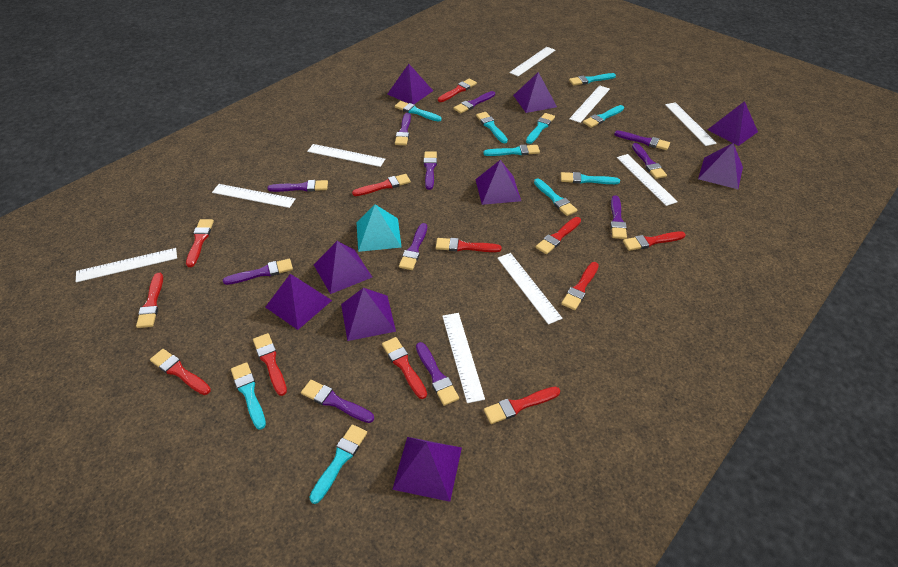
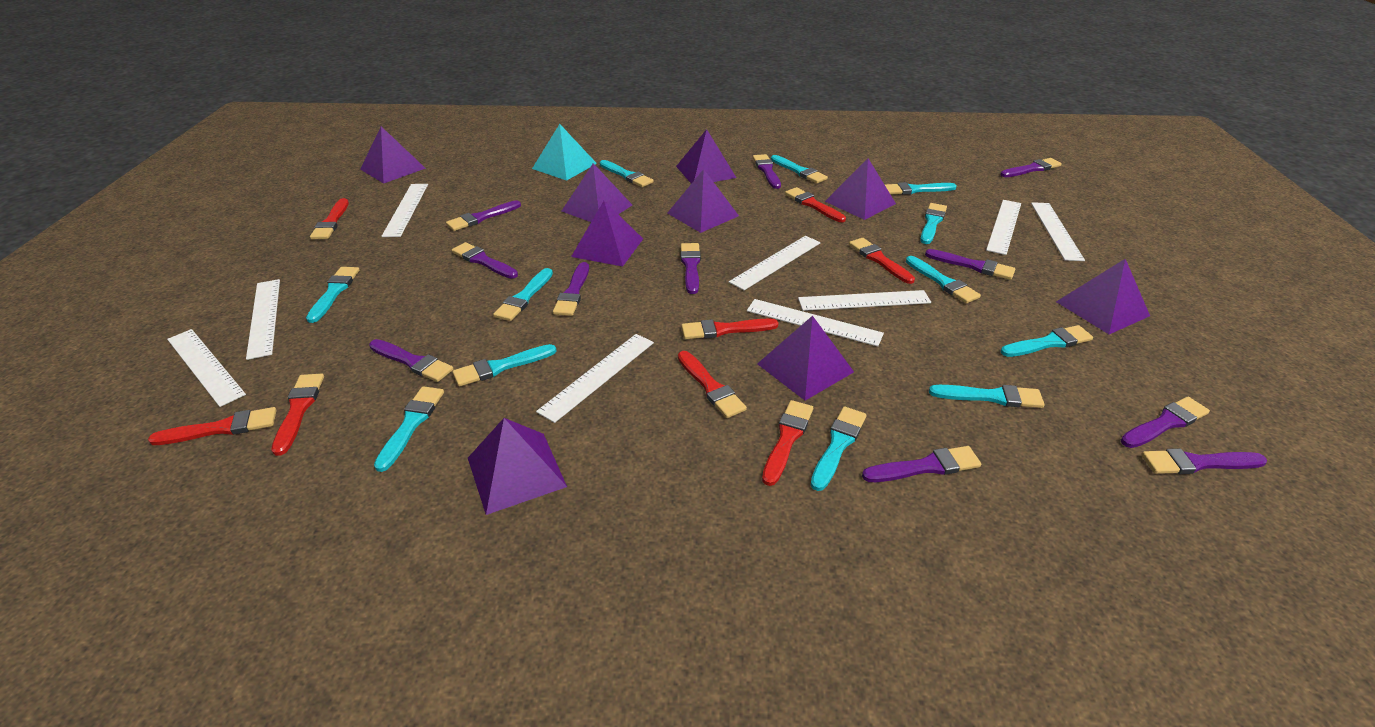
red brush: [136,273,163,328] [150,349,211,395] [186,219,214,267] [253,333,287,396] [352,174,411,196] [382,337,427,399] [436,238,502,252] [438,79,477,102] [484,387,560,424] [536,217,581,254] [561,262,599,310] [623,231,686,251] = 12 -> [148,407,277,445] [271,374,324,456] [310,198,349,239] [678,351,747,418] [681,318,778,339] [762,400,813,486] [785,187,846,222] [849,238,915,284] = 8
turquoise brush: [231,362,266,430] [309,424,367,504] [395,101,442,122] [476,112,508,143] [483,145,540,156] [526,113,555,144] [534,178,577,216] [561,172,620,184] [569,73,616,86] [583,105,624,128] = 10 -> [306,267,360,323] [374,386,444,472] [453,344,556,387] [493,268,553,321] [600,160,654,187] [771,155,828,184] [810,406,867,491] [885,182,957,195] [906,256,981,303] [920,203,947,244] [929,385,1044,408] [1001,325,1093,357] = 12

